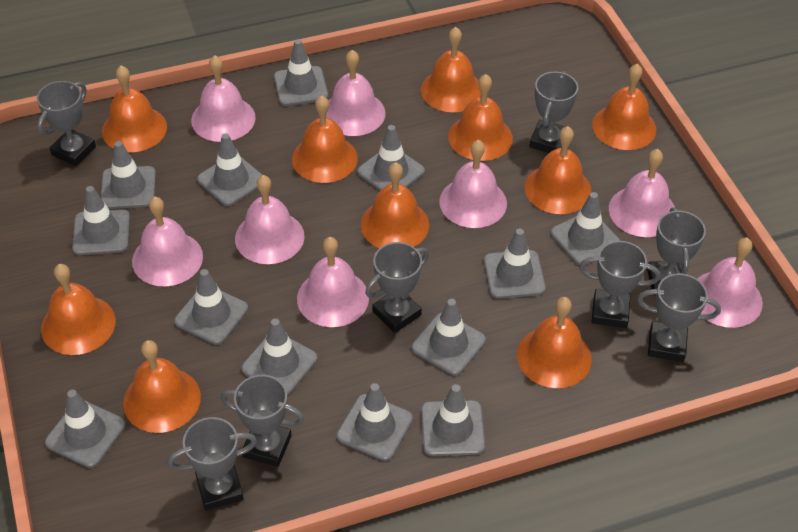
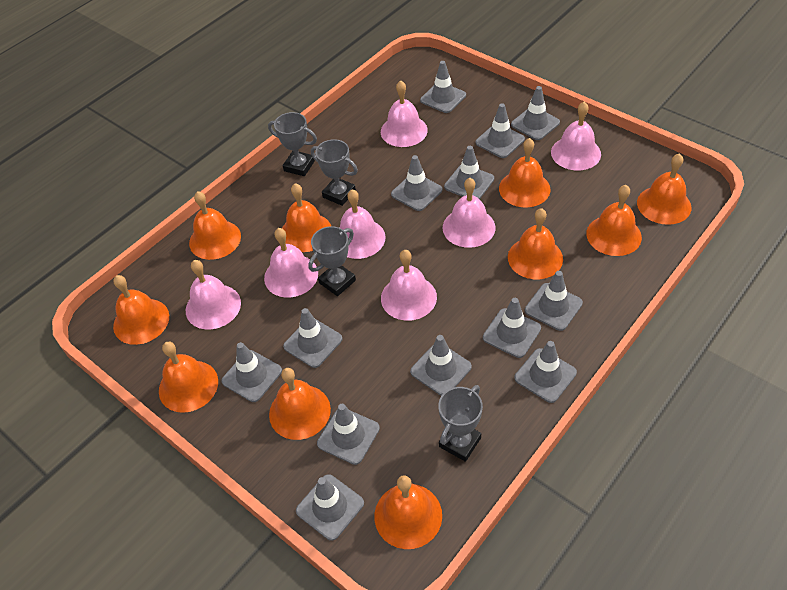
grey trophy: [37,81,96,166] [168,417,257,511] [221,375,304,467] [365,242,429,333] [529,71,578,153] [579,241,660,328] [637,273,721,362] [647,207,706,290] = 8 -> [268,112,317,176] [308,226,356,296] [311,139,358,206] [438,385,483,462] = 4
pink bell: [132,197,203,286] [191,55,256,142] [235,175,305,264] [297,237,369,327] [326,50,385,136] [439,140,507,228] [609,149,675,237] [697,238,763,328] = 8 -> [186,260,241,329] [264,228,318,298] [339,189,386,259] [381,80,428,147] [381,250,437,321] [443,178,495,248] [551,102,601,170] = 7

